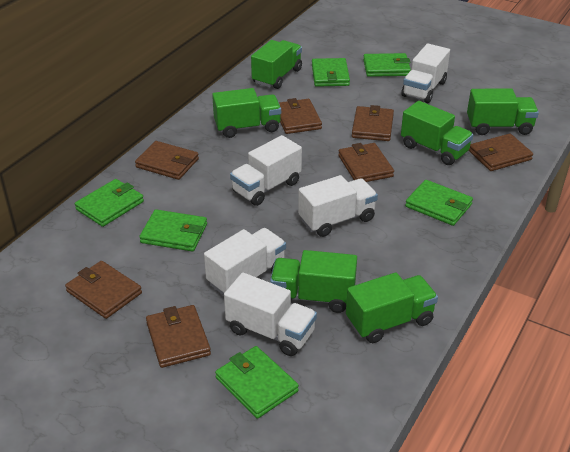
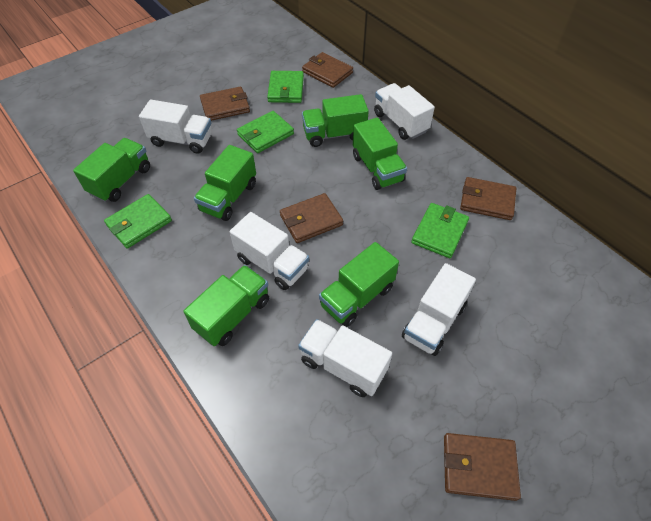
brown wallet: [65,261,142,319] [135,141,199,180] [146,305,211,368] [279,98,322,134] [338,143,394,182] [352,105,394,141] [469,134,533,171] = 7 -> [200,87,250,121] [280,193,343,243] [302,52,353,88] [444,433,521,501] [460,177,516,220] = 5
green wallet: [75,179,144,227] [139,209,207,251] [215,346,299,419] [312,58,350,87] [363,53,411,77] [405,180,473,226] = 6 -> [104,194,172,249] [237,111,294,153] [267,71,304,103] [411,203,469,258] = 4

